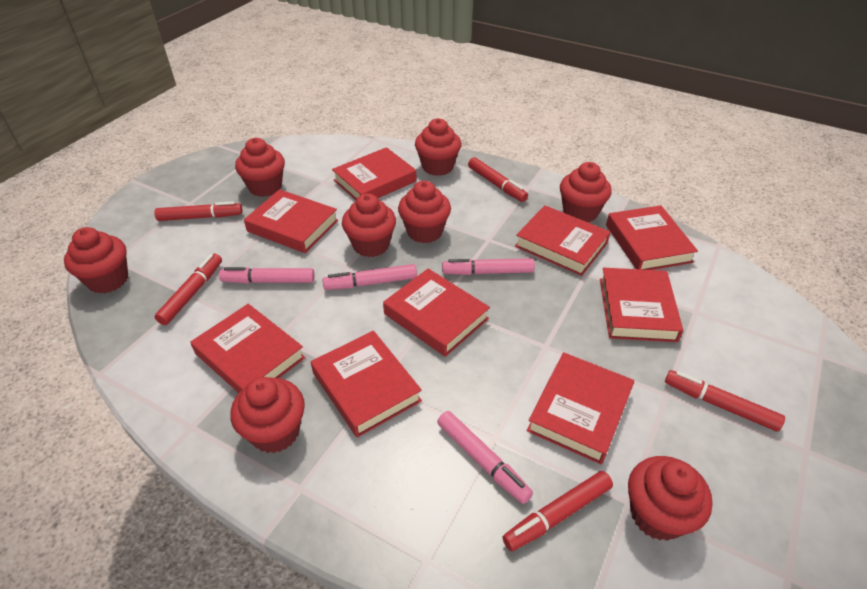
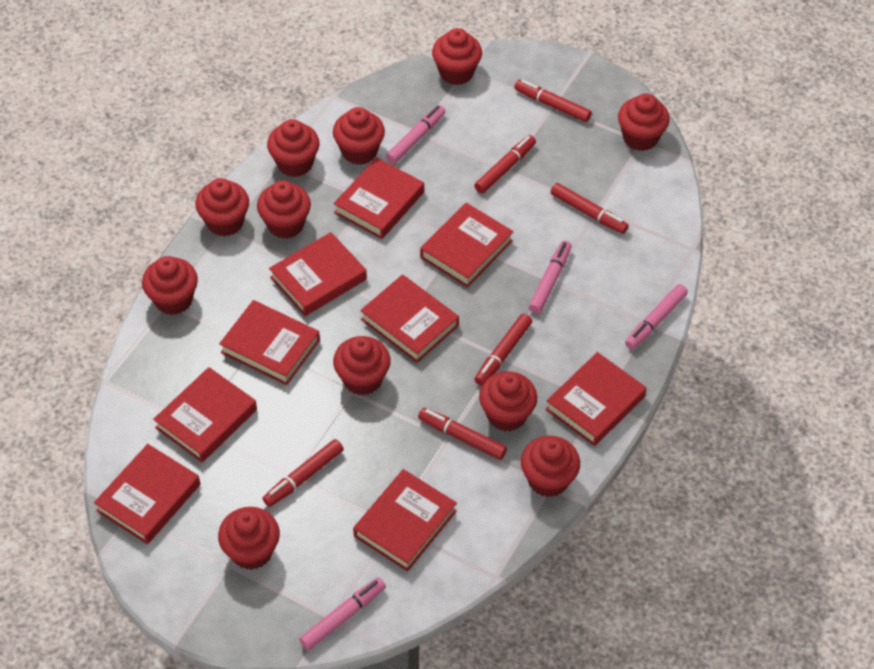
red cupcake: [64,227,128,293] [230,377,305,453] [235,138,285,197] [342,193,396,257] [398,181,451,243] [415,118,461,176] [560,162,612,222] [628,456,713,541] = 8 -> [142,256,198,315] [195,178,249,237] [218,507,280,570] [257,180,311,239] [267,119,320,177] [333,107,385,165] [333,336,391,395] [432,28,482,85] [479,371,537,431] [521,436,580,497] [618,93,670,151] = 11
red marker: [154,201,243,221] [154,254,222,325] [468,157,528,202] [503,471,613,551] [665,370,785,432] = 5 -> [262,439,344,507] [418,408,507,460] [474,135,536,194] [474,314,532,386] [514,80,592,122] [550,183,629,234] = 6

